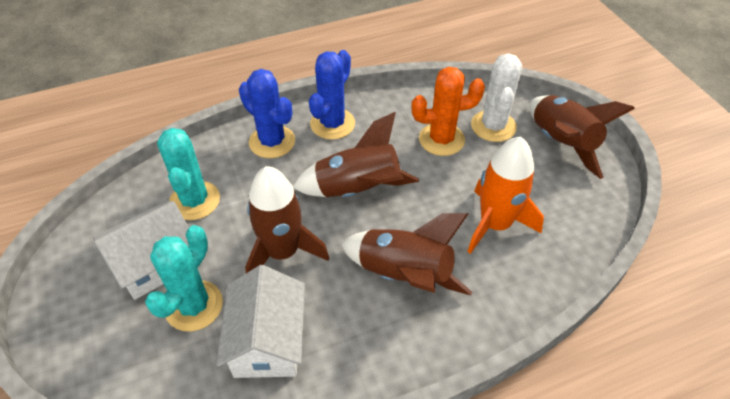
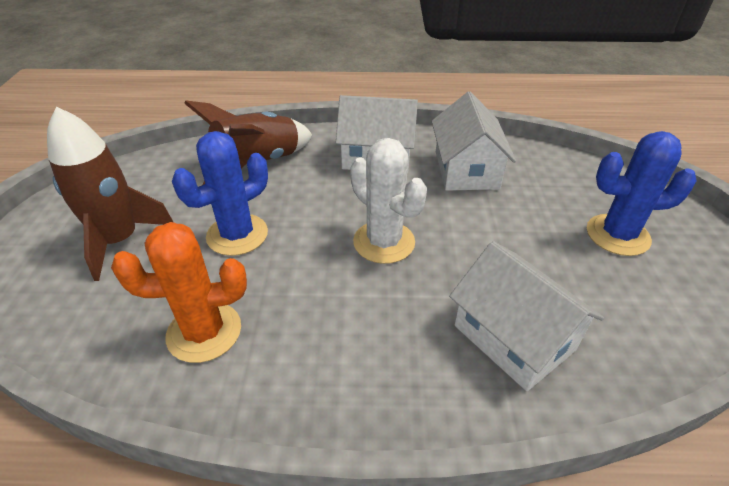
brown rocket: [245,166,329,273] [293,112,419,197] [341,213,472,295] [530,95,635,179] = 4 -> [47,107,173,281] [184,100,312,185] = 2
orange rocket: [467,136,544,254] = 1 -> none = 0
turquoise cactus: [145,225,223,331] [157,128,220,220] = 2 -> none = 0
white house: [93,201,189,300] [217,265,305,378] = 2 -> [336,95,418,173] [432,92,516,191] [449,241,604,391] = 3

